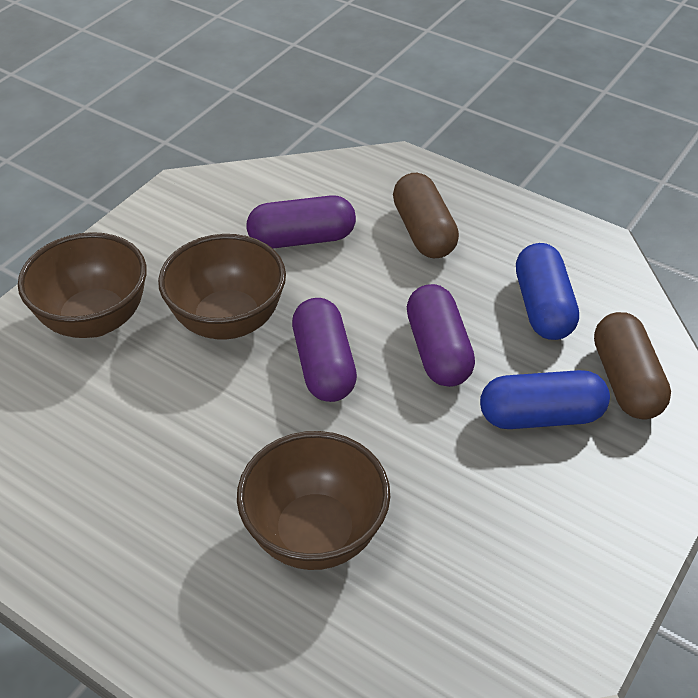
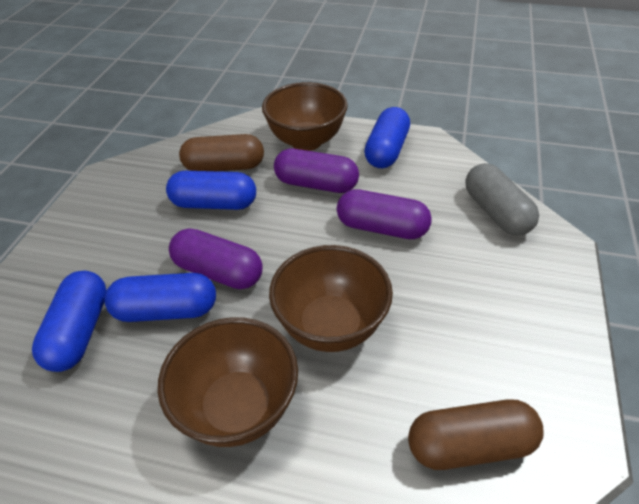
blue capsule: [480,370,610,429] [516,243,579,340] = 2 -> [32,271,107,372] [104,273,216,322] [166,171,256,210] [364,107,410,168] = 4
grey capsule: none = 0 -> [465,163,539,236] = 1

